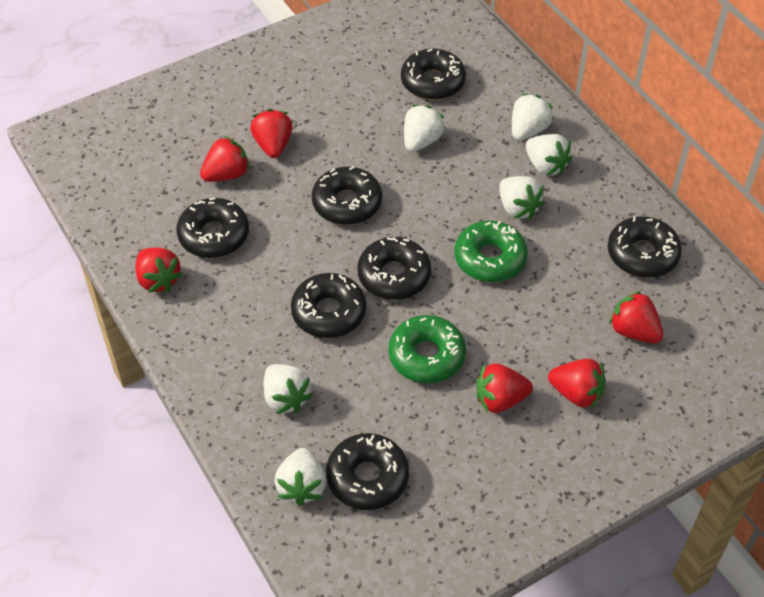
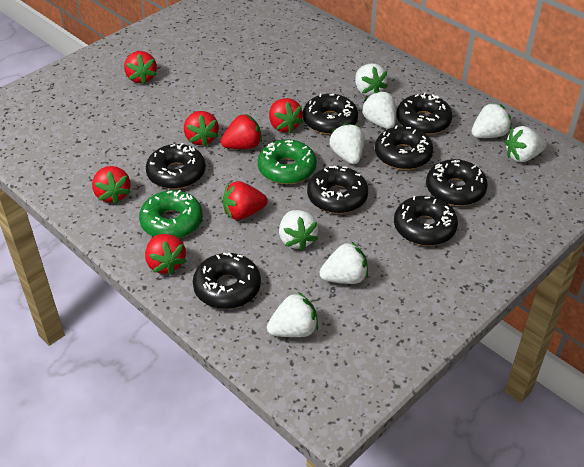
black donut: [177,198,249,258] [291,273,366,338] [312,166,382,225] [326,433,409,510] [357,237,431,300] [401,48,466,100] [608,216,682,278] = 7 -> [146,143,206,189] [193,252,261,309] [303,94,358,135] [307,166,368,214] [375,125,433,170] [394,196,458,246] [396,93,452,135] [426,159,488,206] = 8
red strawberry: [135,248,183,293] [200,136,250,182] [250,109,293,158] [476,363,533,413] [548,359,605,409] [609,291,664,343] = 6 -> [92,166,131,204] [124,51,157,84] [145,234,186,275] [184,111,219,147] [221,114,262,149] [223,181,268,220] [269,98,303,133] = 7
white strawberry: [264,364,313,414] [274,448,326,506] [404,105,445,152] [499,176,545,219] [512,94,553,140] [525,134,572,176] = 6 -> [267,292,318,337] [279,210,318,251] [319,241,368,284] [329,123,364,164] [355,63,388,96] [361,90,396,129] [471,103,511,138] [505,126,547,162] = 8

